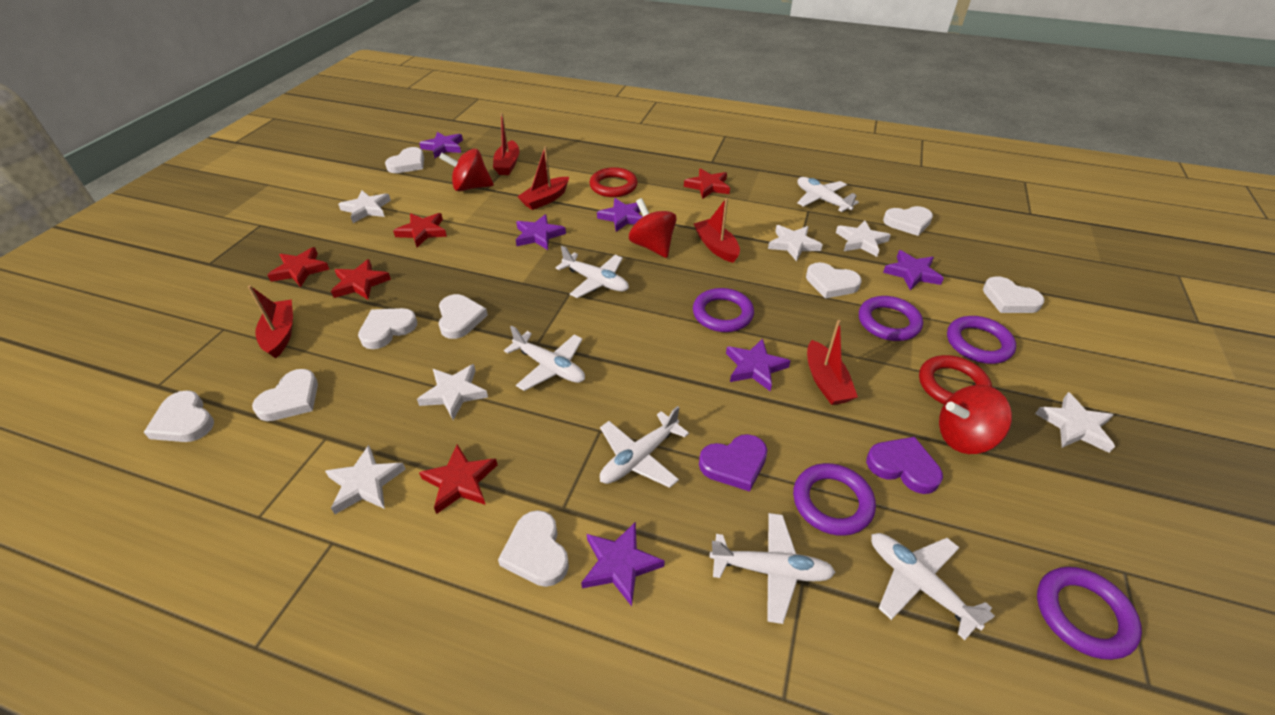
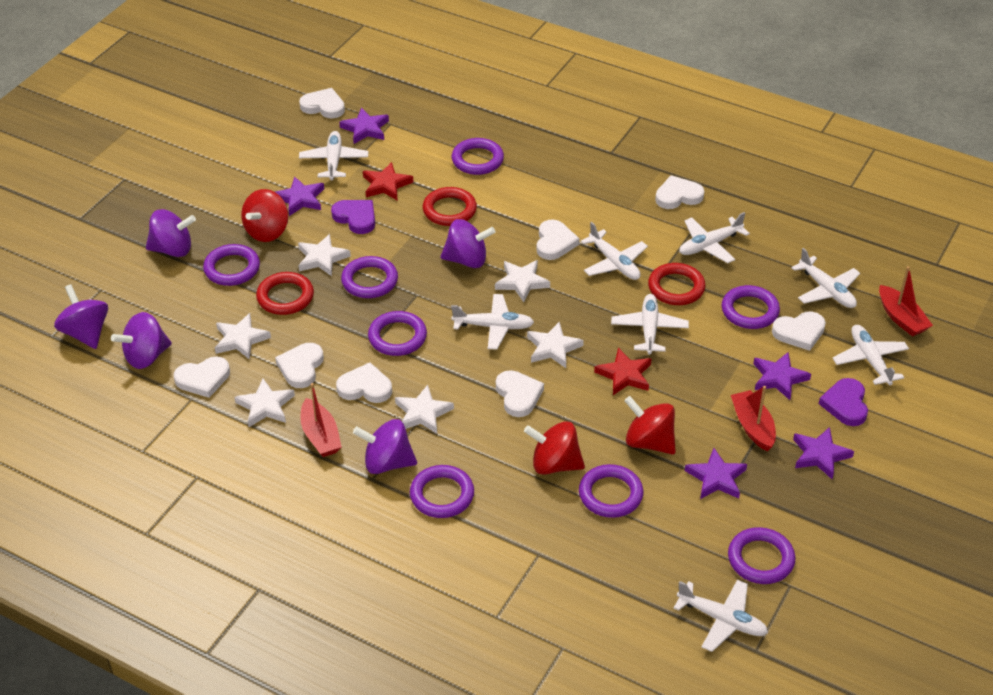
purple ring: [693,288,754,332] [793,463,876,536] [859,296,923,341] [947,316,1016,364] [1037,567,1142,660] = 5 -> [203,244,260,286] [341,256,398,298] [368,311,427,356] [410,465,474,518] [452,138,504,175] [579,464,643,518] [722,285,780,329] [728,527,795,584] = 8
purple spinning top: none = 0 -> [54,284,108,349] [111,312,172,369] [146,209,196,257] [353,419,417,474] [440,219,496,268] = 5
purple star: [419,132,463,158] [516,214,566,250] [581,522,665,606] [597,198,643,232] [726,338,790,391] [883,250,944,290] = 6 -> [275,176,324,216] [339,108,389,144] [685,448,747,499] [753,352,811,400] [793,427,854,479] = 5
red boat: [248,285,293,359] [493,113,519,175] [517,146,569,210] [694,198,740,263] [807,320,858,405] = 5 -> [300,383,342,457] [731,386,776,451] [879,266,933,337] = 3
red ring: [589,167,638,197] [919,355,992,404] = 2 -> [256,272,314,315] [423,187,477,226] [648,263,706,305] = 3
red star: [267,247,330,287] [331,259,391,300] [393,213,447,247] [419,444,498,514] [684,168,730,199] = 5 -> [363,162,413,200] [594,348,651,395] = 2
white heart: [144,390,214,442] [252,369,318,421] [358,308,417,349] [385,147,424,173] [439,294,488,339] [498,510,569,587] [806,262,862,299] [883,206,933,236] [983,276,1045,313] = 9 -> [174,357,230,398] [275,343,324,388] [299,88,345,119] [336,362,392,403] [496,370,544,417] [537,220,580,260] [655,175,704,209] [772,312,826,351] = 8
white plane: [504,325,585,391] [556,246,629,298] [600,406,689,488] [709,513,836,624] [797,177,859,212] [871,533,995,640] = 6 -> [299,131,368,180] [451,294,534,350] [580,222,648,280] [611,294,689,355] [674,580,768,652] [679,212,750,263] [791,248,860,308] [833,325,909,385] = 8

